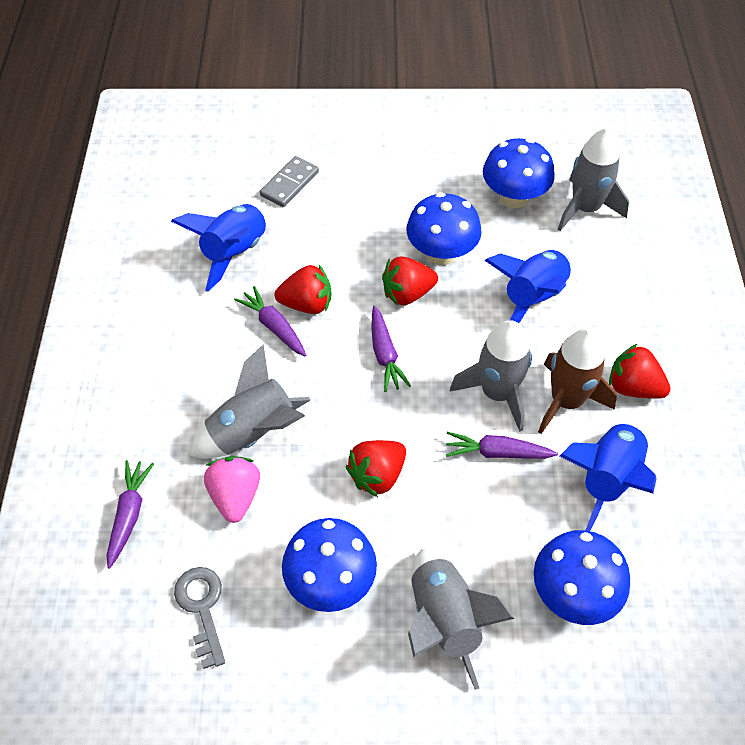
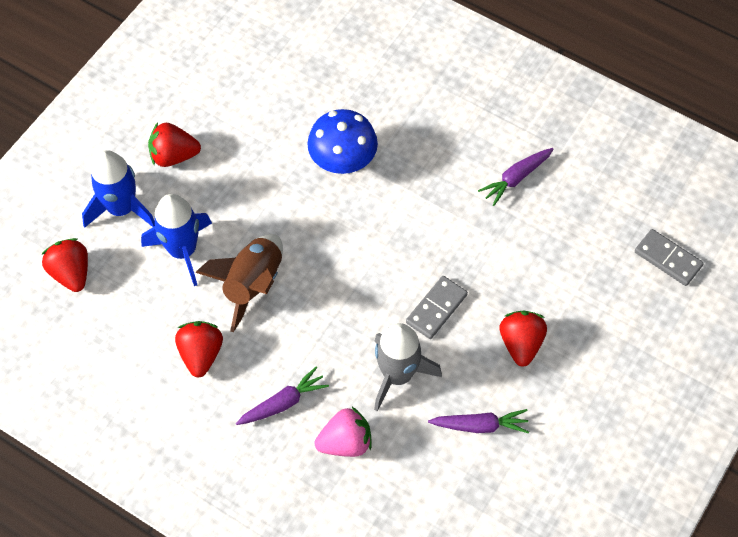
blue mushroom: [282,518,377,612] [406,192,482,265] [483,138,555,208] [534,530,630,625] = 4 -> [307,109,378,174] = 1
blue rocket: [171,204,269,291] [485,250,572,323] [560,421,657,531] = 3 -> [82,150,155,228] [141,194,212,286] = 2
grey domino: [260,156,319,207] = 1 -> [406,276,468,339] [635,229,704,286] = 2
grey key: [174,567,225,669] = 1 -> none = 0
grey rocket: [189,344,310,459] [408,549,514,690] [450,320,532,432] [558,128,629,231] = 4 -> [374,323,442,412] = 1
purple carrot: [107,460,154,569] [234,286,306,356] [372,306,411,392] [446,432,558,459] = 4 -> [236,367,329,425] [428,409,529,433] [478,148,553,206] = 3

